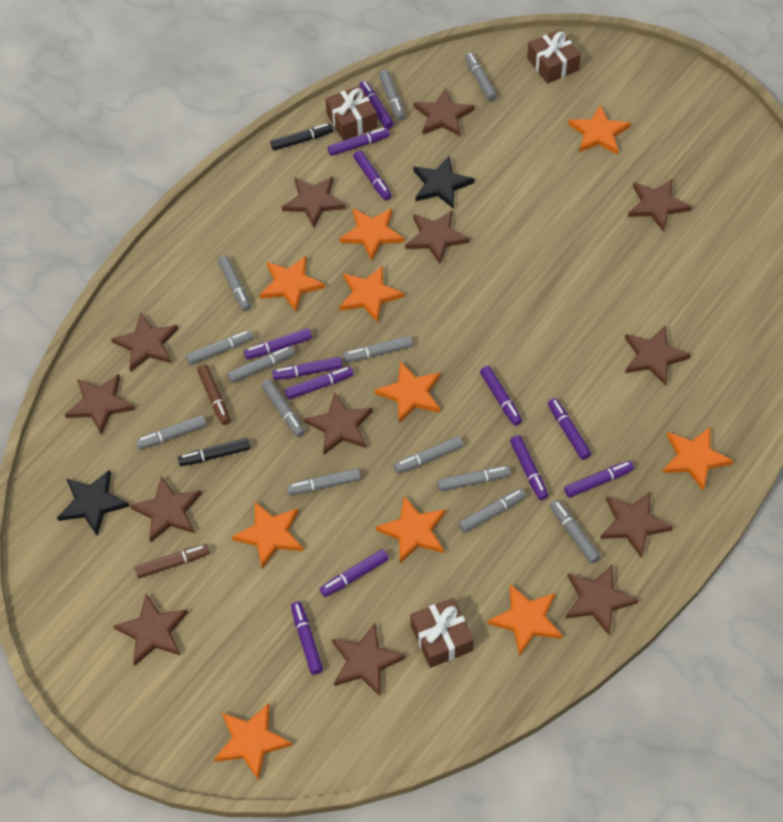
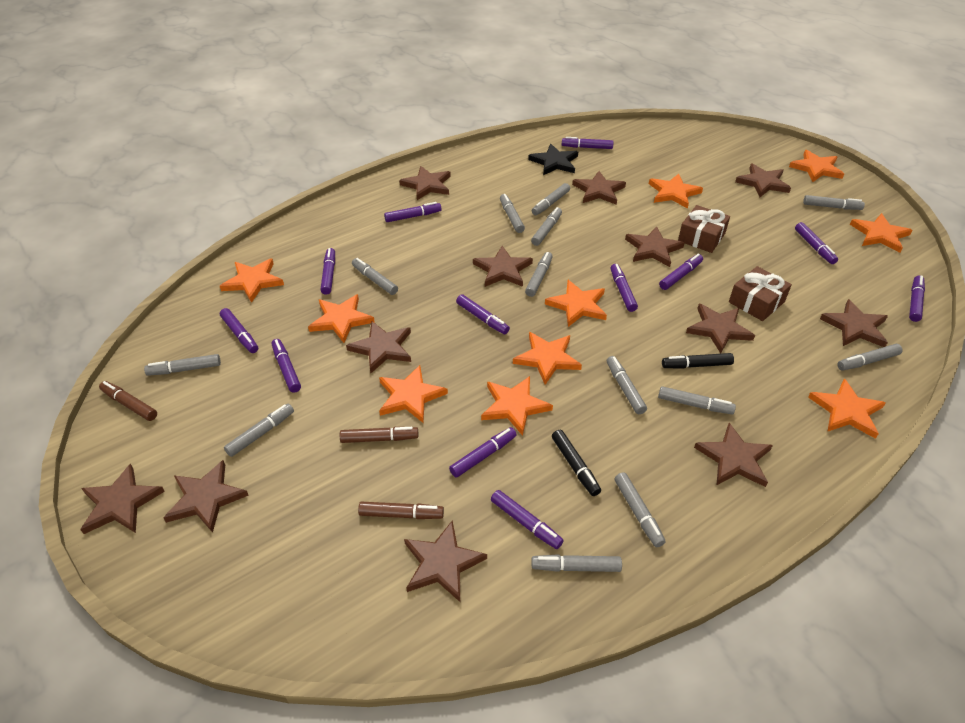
black star: [57,470,130,535] [413,156,475,209] = 2 -> [528,144,578,175] = 1
brown gift: [325,86,378,141] [410,598,474,668] [527,30,581,84] = 3 -> [678,205,730,253] [729,266,792,321] = 2
brown marker: [135,544,210,578] [197,364,231,425] = 2 -> [99,381,157,421] [340,427,418,443] [358,502,444,519] = 3
brown star: [65,374,135,435] [111,313,178,372] [113,594,188,665] [130,476,202,542] [282,176,346,228] [304,392,373,455] [332,623,405,696] [405,210,470,264] [414,88,475,137] [565,565,639,635] [600,491,673,558] [625,326,691,386] [628,179,692,232] = 13 -> [80,464,165,534] [163,460,249,533] [346,321,411,373] [399,166,451,200] [404,520,487,602] [473,246,533,287] [572,171,626,205] [625,226,684,267] [686,304,755,353] [694,423,773,487] [735,163,791,197] [820,299,888,347] = 12

